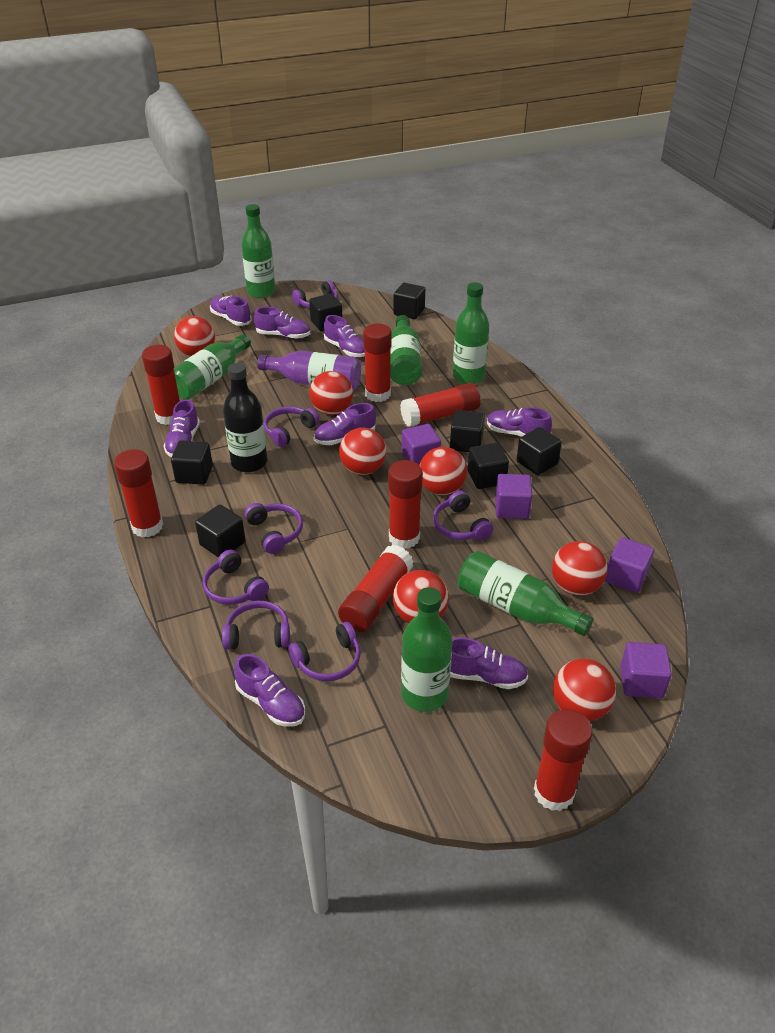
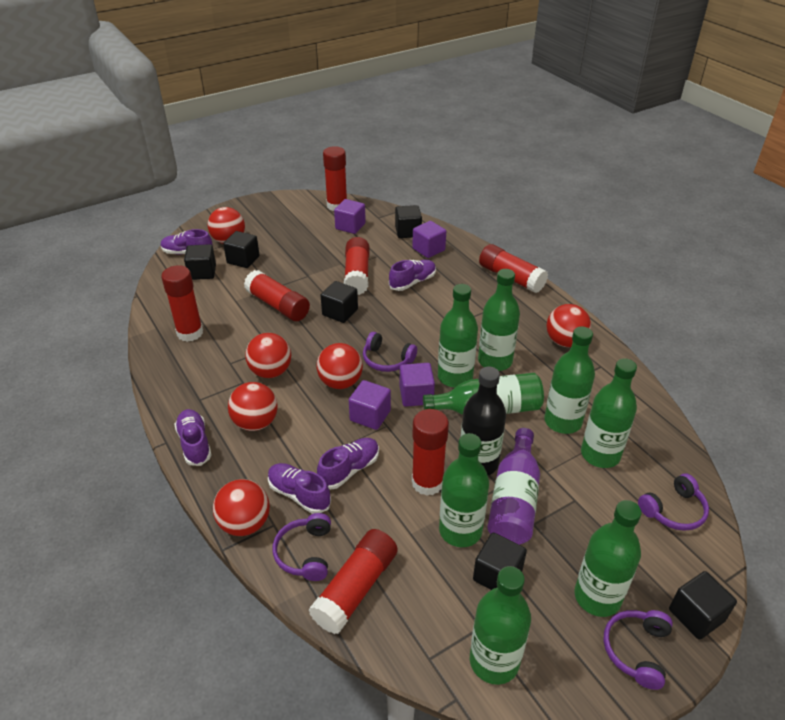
black cube: [171,440,213,485] [195,505,246,558] [309,293,342,331] [394,282,425,319] [450,410,485,452] [468,443,509,489] [516,427,562,475] = 7 -> [184,244,216,280] [223,231,260,268] [320,281,358,323] [395,205,422,238] [473,533,527,590] [669,571,737,640] = 6
green bottle: [174,334,251,400] [241,204,275,298] [390,315,422,385] [401,587,452,712] [453,282,489,384] [458,551,593,636] = 6 -> [423,373,544,415] [438,284,478,388] [439,433,489,547] [470,566,531,685] [478,269,520,371] [544,327,595,434] [574,500,641,617] [581,358,637,468] = 8
purple headphones: [203,549,269,605] [222,601,290,650] [244,503,303,554] [264,407,319,447] [288,622,361,681] [292,280,338,309] [433,490,493,541] = 7 -> [273,513,331,581] [363,332,417,372] [603,610,673,690] [638,473,709,531] = 4
purple shoe: [163,399,200,457] [210,296,252,326] [234,654,305,727] [254,307,310,339] [314,403,376,445] [324,315,365,357] [450,637,528,689] [487,407,552,437] = 8 -> [161,229,213,255] [174,409,212,466] [268,463,331,514] [317,438,379,489] [389,260,436,291] = 5
red ball: [174,316,215,356] [309,371,353,415] [339,427,386,475] [393,570,449,623] [420,447,467,495] [552,541,608,596] [553,658,616,721] = 7 -> [207,207,245,244] [213,479,270,536] [228,382,278,431] [245,333,291,378] [317,343,363,389] [547,304,591,347] = 6

